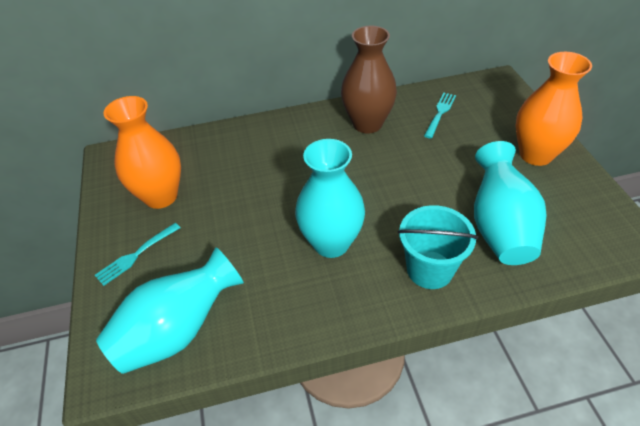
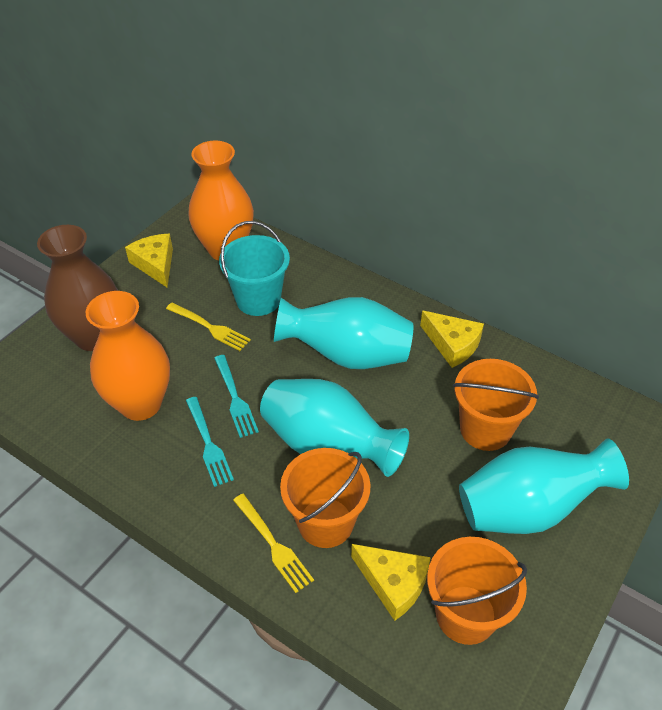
orange bucket: none = 0 -> [280,448,371,548] [427,537,527,645] [453,359,539,451] = 3
yellow cheese: none = 0 -> [125,234,173,287] [351,544,431,621] [420,311,484,368] = 3
yellow fork: none = 0 -> [166,303,251,351] [233,494,314,593] = 2

